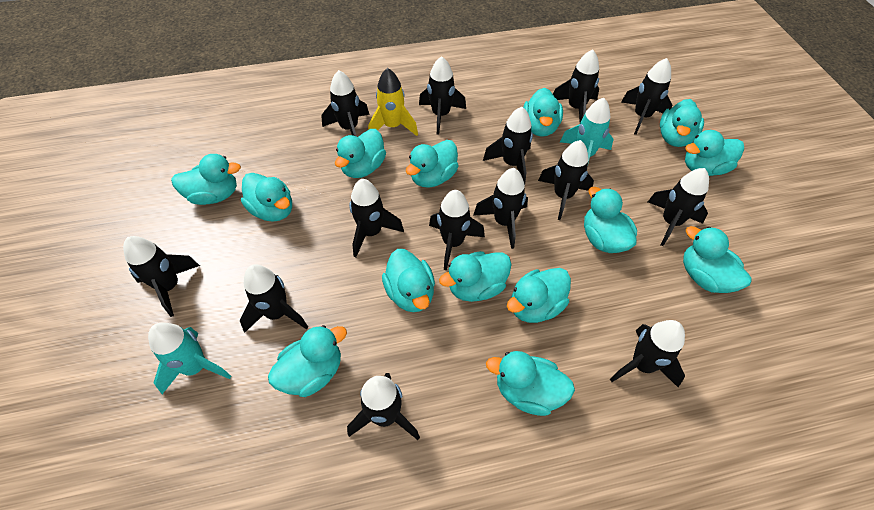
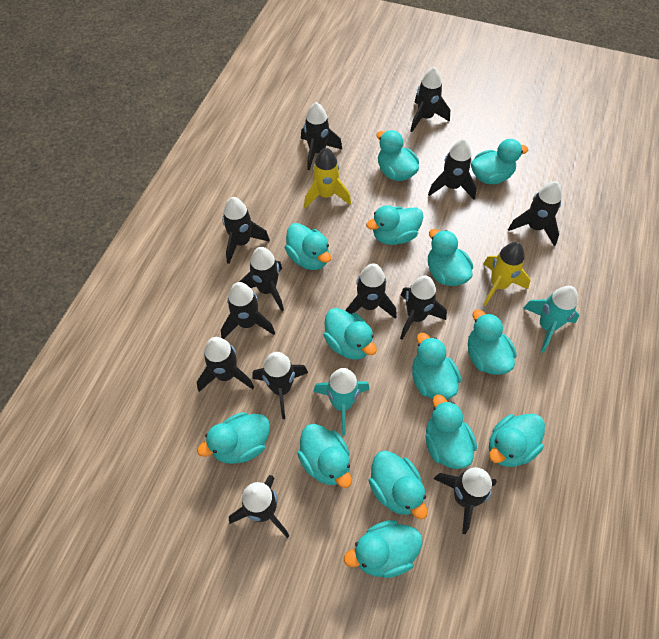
black rocket: [123,236,200,317] [240,264,308,333] [321,70,369,136] [347,373,420,440] [349,179,404,257] [419,56,466,135] [429,190,485,270] [473,168,528,249] [483,107,533,185] [538,140,594,220] [553,49,599,123] [610,320,685,387] [621,58,672,135] [648,168,709,246] = 14 -> [197,337,254,392] [221,282,275,339] [222,197,270,264] [229,475,289,538] [239,247,284,311] [252,352,308,419] [301,102,343,170] [346,263,397,319] [400,275,447,340] [410,67,450,132] [428,139,477,199] [434,467,497,534] [508,181,562,246] = 13
yellow rocket: [368,68,418,136] = 1 -> [304,148,351,208] [483,242,531,306] = 2

